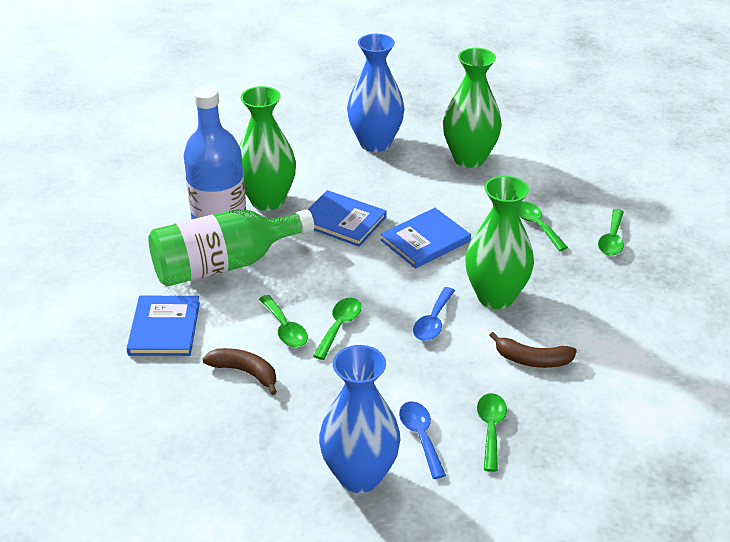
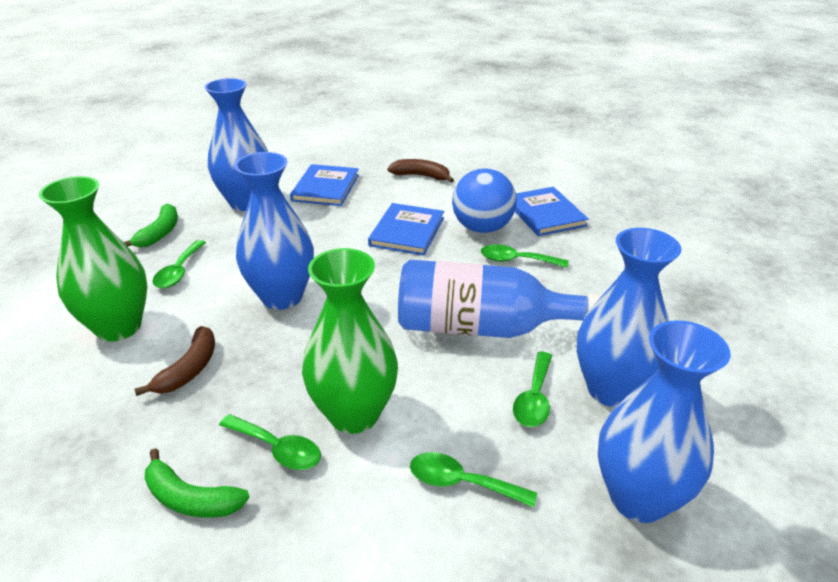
blue ball: none = 0 -> [452,169,517,233] = 1
blue spoon: [399,401,446,479] [413,287,455,341] = 2 -> none = 0
blue vase: [319,345,401,493] [347,34,405,152] = 2 -> [204,78,268,211] [234,152,314,310] [577,228,682,407] [598,320,731,523] = 4
green banana: none = 0 -> [124,203,178,247] [145,448,250,517] = 2
green bottle: [148,209,314,286] = 1 -> none = 0
green vase: [239,86,296,211] [443,48,502,168] [465,176,534,309] = 3 -> [39,176,148,342] [302,248,398,434] = 2

